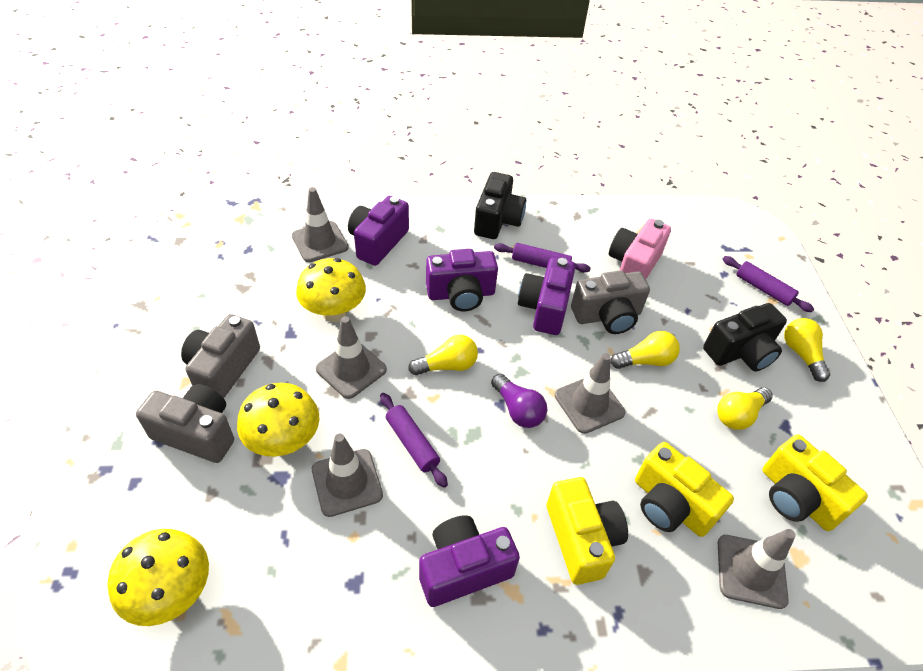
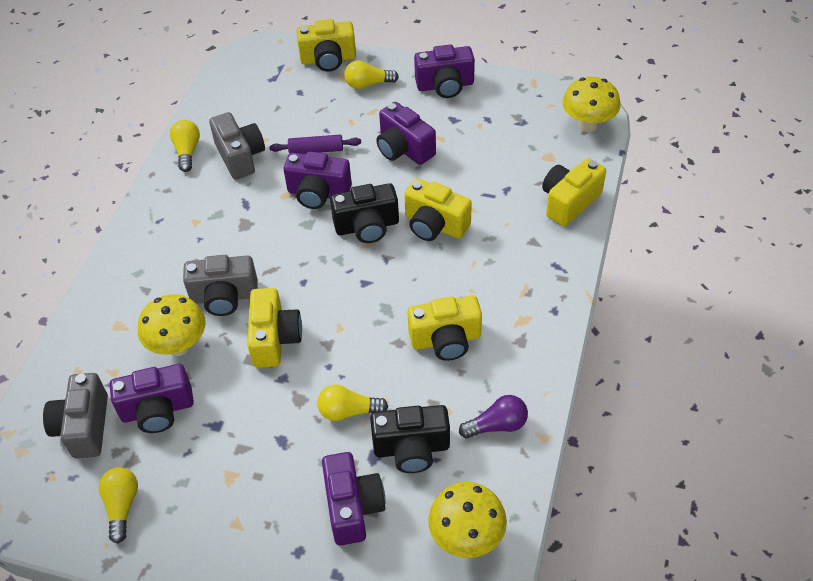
grey traffic cone: [292,187,349,262] [312,433,383,517] [316,316,387,399] [555,353,625,434] [718,529,796,609] = 5 -> none = 0
pink camera: [609,219,671,279] = 1 -> none = 0
purple camera: [348,196,409,266] [419,515,520,607] [426,249,498,311] [518,258,576,335] = 4 -> [110,364,194,433] [284,151,352,209] [322,452,385,546] [376,102,436,165] [414,44,475,98] = 5
purple rolling pin: [380,393,448,488] [494,243,591,273] [723,256,814,312] = 3 -> [269,135,361,154] = 1
yellow camera: [547,477,628,585] [635,442,734,537] [762,435,868,531] = 3 -> [247,288,302,368] [297,19,356,71] [404,178,472,241] [407,296,482,361] [542,158,606,226] = 5

